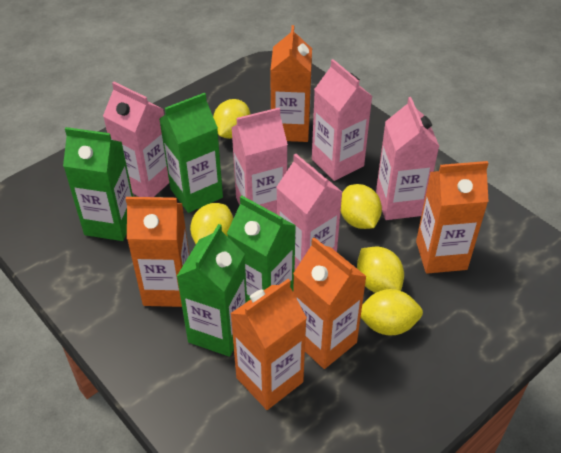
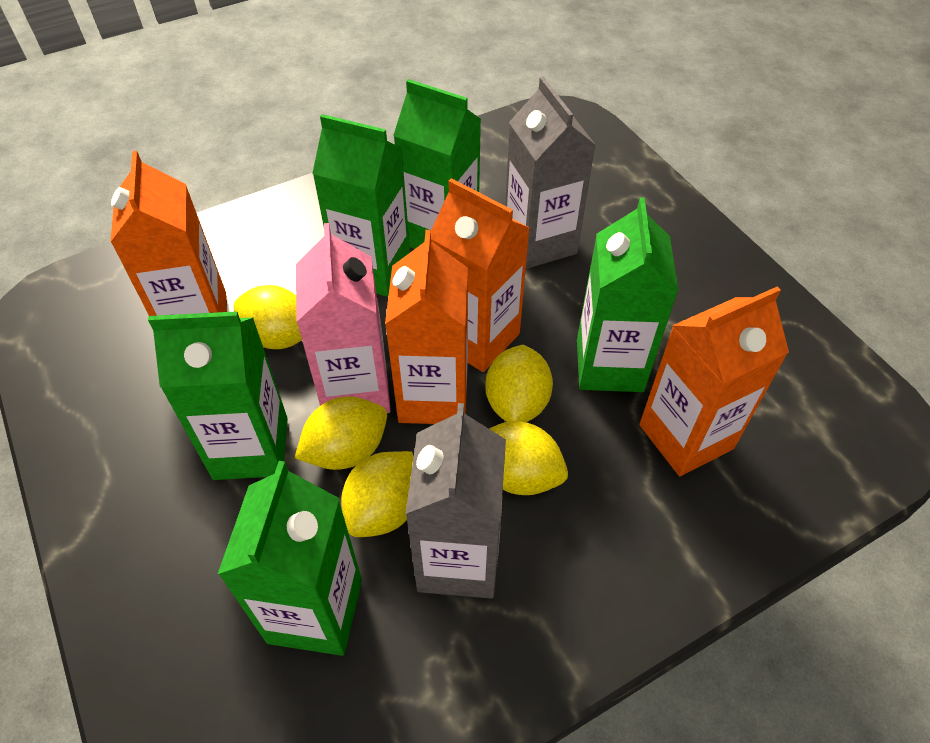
green carton: [63,127,133,241] [159,93,223,213] [176,224,247,357] [227,196,296,302] = 4 -> [148,311,288,480] [218,461,362,656] [312,114,410,297] [393,79,481,249] [577,198,678,392] = 5
grey carton: none = 0 -> [405,403,506,599] [505,77,596,269] = 2
orange carton: [126,197,189,307] [230,279,307,410] [270,25,312,142] [293,237,367,369] [416,161,489,274] = 5 -> [111,151,227,316] [385,230,468,424] [431,178,530,372] [639,286,789,476] = 4
pink carton: [103,82,169,197] [231,108,288,214] [277,154,342,270] [312,59,372,181] [376,97,439,220] = 5 -> [296,223,391,413] = 1

